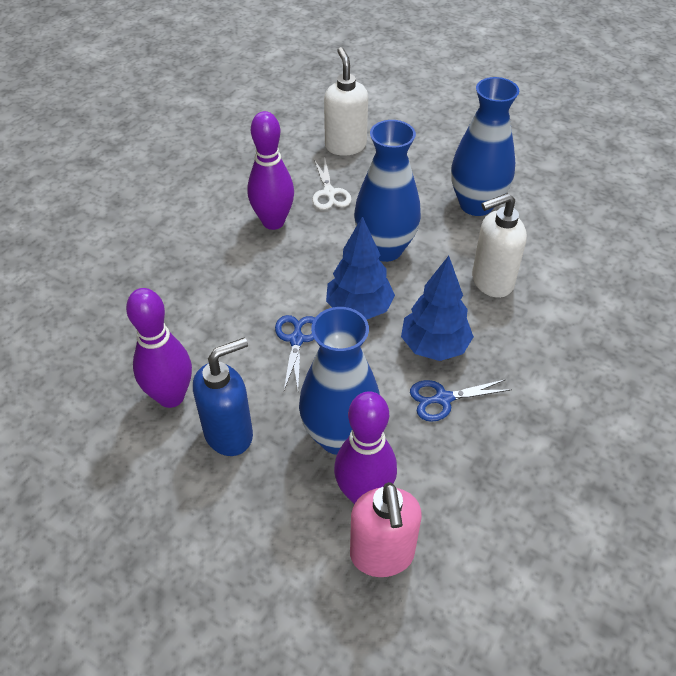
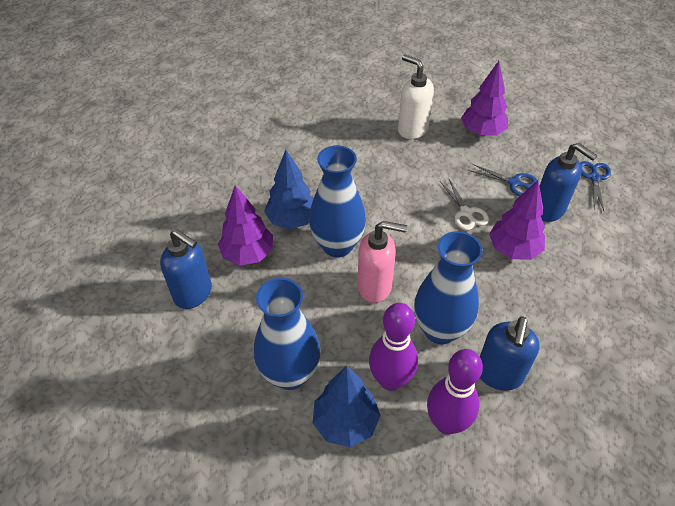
blue soap dispenser: [193,337,253,456] = 1 -> [160,229,212,309] [480,316,540,391] [539,143,598,222] = 3
purple bowling pin: [126,288,192,408] [247,111,294,230] [334,391,397,504] = 3 -> [369,303,418,391] [427,349,483,435] = 2
purple tree: none = 0 -> [218,185,273,266] [461,61,508,136] [489,180,545,260] = 3
white soap dispenser: [324,47,368,156] [472,193,527,298] = 2 -> [398,55,434,139] = 1

